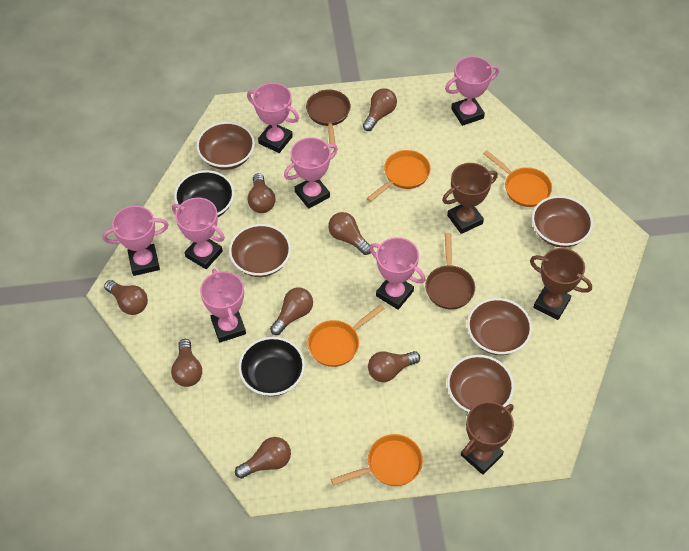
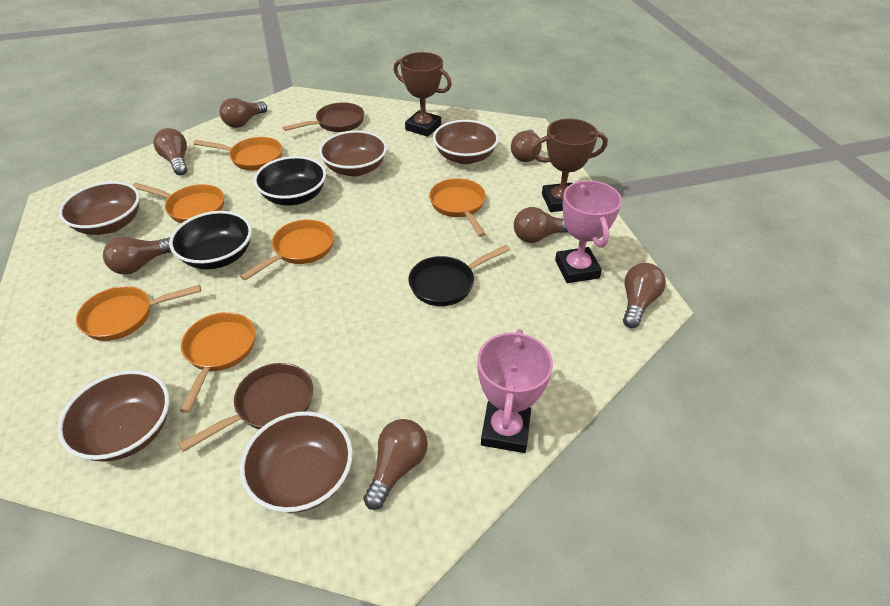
black pan: none = 0 -> [408,245,510,306] = 1
brown light bulb: [104,280,148,315] [171,339,202,387] [235,437,291,479] [247,173,275,213] [270,288,313,335] [328,212,371,255] [363,88,397,131] [368,351,420,382] = 8 -> [103,237,171,274] [153,128,187,176] [220,98,267,128] [363,419,428,510] [511,130,542,162] [514,207,569,243] [623,263,666,328] = 7
brown trophy: [442,163,498,234] [461,402,514,475] [530,248,592,320] = 3 -> [394,52,452,137] [531,119,608,212] = 2
orange pan: [308,304,384,367] [331,434,423,486] [367,150,431,202] [483,150,552,207] = 4 -> [76,285,201,341] [132,182,224,223] [180,312,255,413] [193,137,282,170] [240,219,334,281] [429,178,486,237] = 6
pink trophy: [103,206,169,276] [172,197,225,269] [200,269,246,342] [247,83,299,153] [284,137,338,209] [369,237,425,310] [445,56,499,126] = 7 -> [478,329,553,453] [555,180,622,283] = 2

